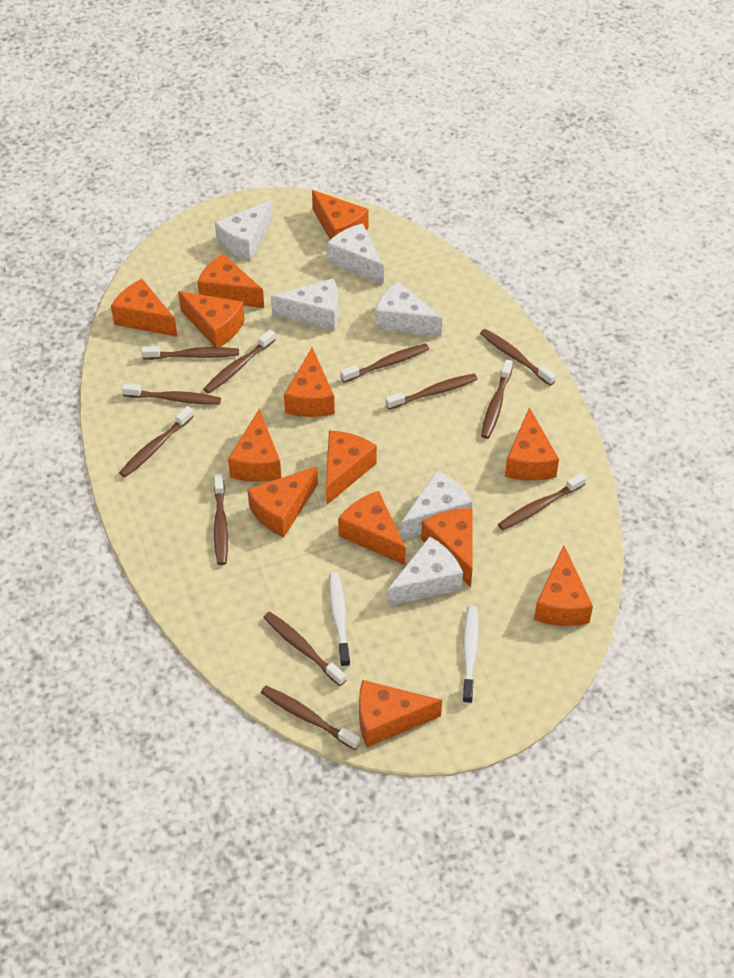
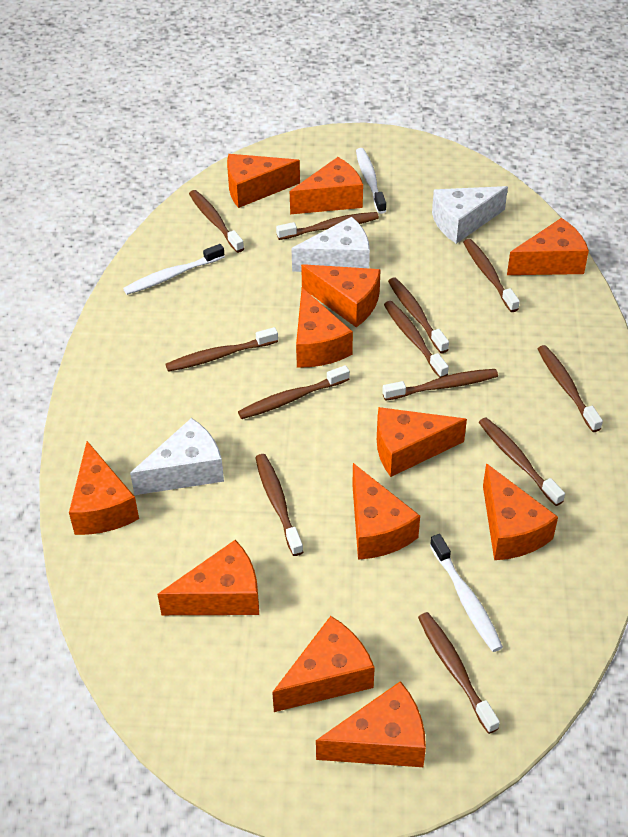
orange cheese: [111,279,178,337] [178,291,245,347] [197,254,264,308] [228,408,281,482] [247,467,318,537] [284,347,335,417] [312,190,368,240] [326,431,377,506] [338,491,406,565] [359,680,442,747] [421,508,473,587] [505,407,559,481] [534,545,593,626] = 13 -> [69,441,139,535] [158,540,259,615] [227,154,300,208] [272,616,375,712] [290,157,363,214] [296,288,353,367] [301,264,381,327] [316,681,426,767] [352,463,420,560] [377,407,467,477] [483,463,558,560] [507,218,589,275] = 12
white cheese: [215,200,273,261] [271,278,338,331] [327,223,384,285] [375,281,442,337] [387,537,463,606] [401,471,472,539] = 6 -> [130,418,224,495] [291,217,370,272] [432,186,508,244] = 3
white toothbrush: [329,572,350,668] [462,606,479,704] = 2 -> [123,244,225,295] [356,148,386,214] [430,534,503,652] = 3

